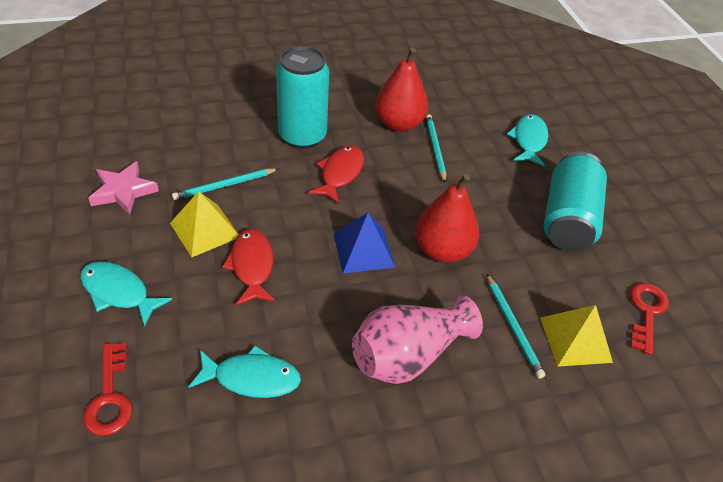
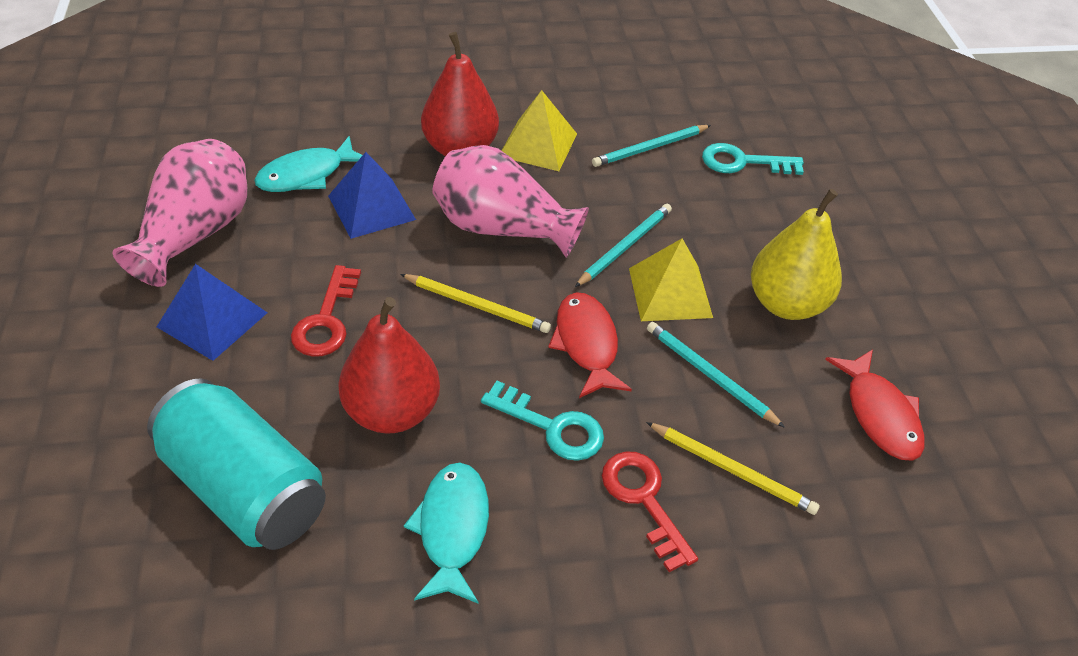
blue pyramid: [333,213,395,273] = 1 -> [157,264,267,361] [328,152,416,239] = 2
pink star: [88,161,159,215] = 1 -> none = 0
pink vase: [352,295,483,384] = 1 -> [113,139,247,287] [432,145,589,258] = 2
turquoise can: [276,46,329,149] [543,152,607,251] = 2 -> [147,378,326,550] = 1
turquoise fish: [80,261,172,327] [189,345,301,398] [507,114,548,166] = 3 -> [254,136,363,192] [404,463,489,603] = 2
turquoise key: none = 0 -> [481,381,604,461] [702,143,804,175] = 2
yellow pear: none = 0 -> [751,189,842,320] = 1
yellow pencil: none = 0 -> [400,274,551,333] [646,422,820,515] = 2

